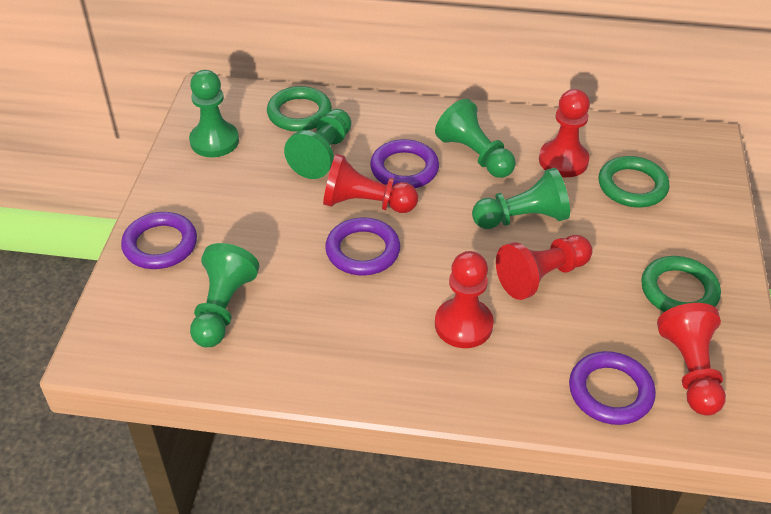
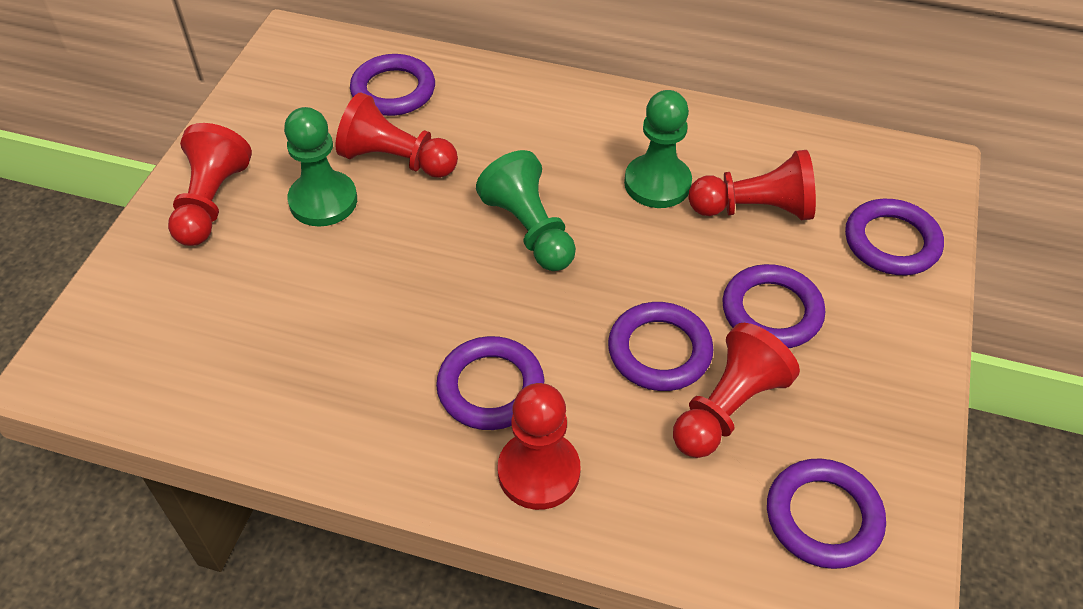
green pawn: [189,70,239,157] [190,243,259,347] [284,109,351,179] [435,99,516,178] [472,168,570,229] = 5 -> [284,107,357,227] [476,150,576,271] [624,90,692,208] = 3
green ring: [267,86,332,132] [599,156,669,207] [641,256,721,312] = 3 -> none = 0
purple ring: [121,212,197,269] [325,218,400,275] [370,139,439,188] [569,351,656,425] = 4 -> [350,54,435,116] [436,336,544,430] [608,302,714,391] [722,264,825,348] [767,458,886,569] [845,199,944,275] = 6

